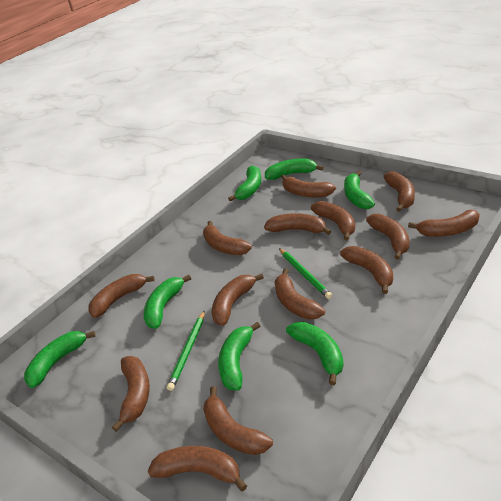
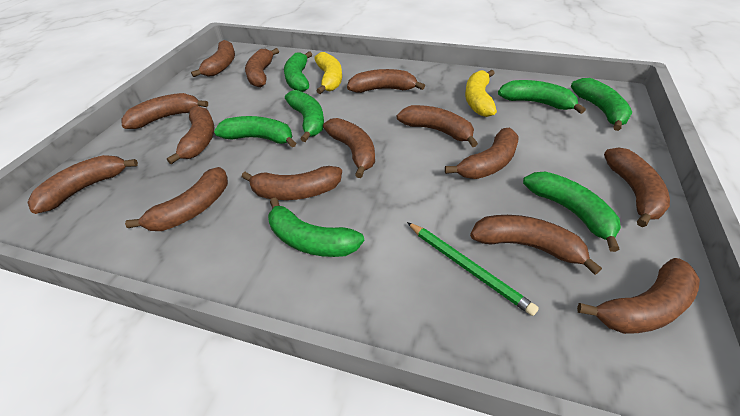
green pencil: [167,310,205,391] [279,248,332,299] = 2 -> [407,222,539,316] = 1
yellow banana: none = 0 -> [314,52,342,94] [465,70,497,117] = 2

